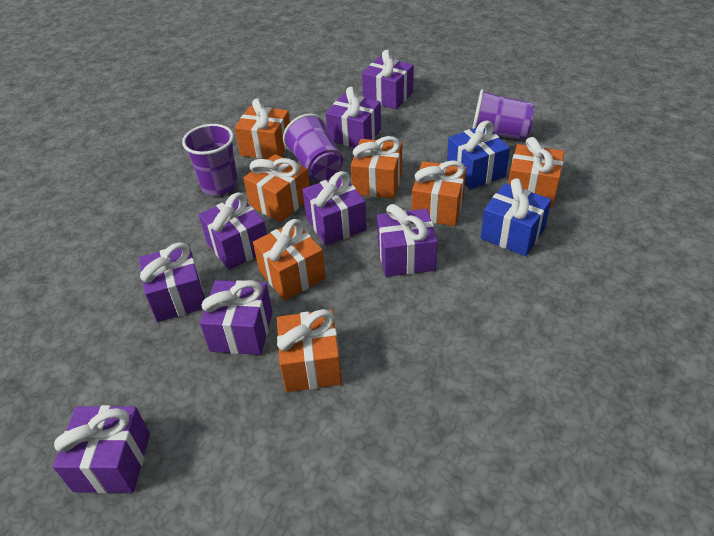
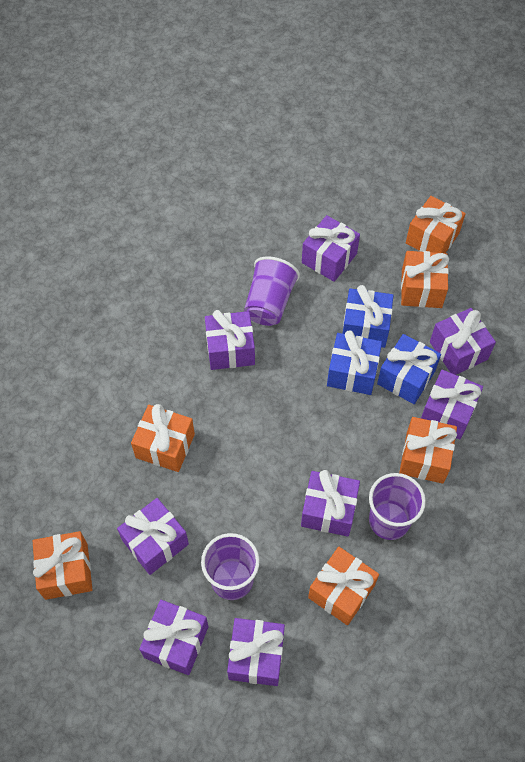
blue gift: [447,120,510,190] [480,178,551,256] = 2 -> [327,330,382,395] [343,285,394,348] [377,334,441,404] = 3
orange gift: [235,98,290,159] [243,154,310,222] [253,219,326,300] [277,309,342,392] [351,136,402,199] [412,160,467,226] [508,137,564,207] = 7 -> [33,531,92,600] [131,404,195,472] [308,547,379,625] [399,417,457,484] [401,251,449,308] [406,196,466,253] = 6

